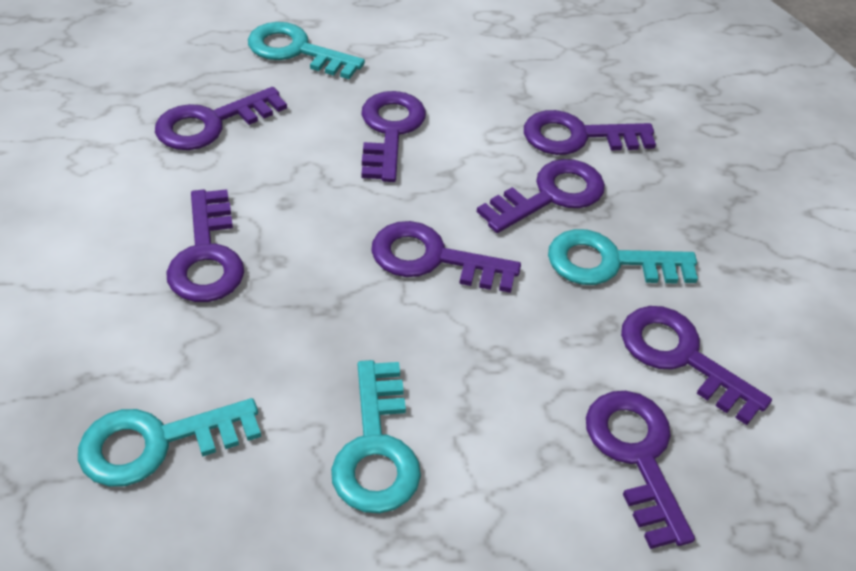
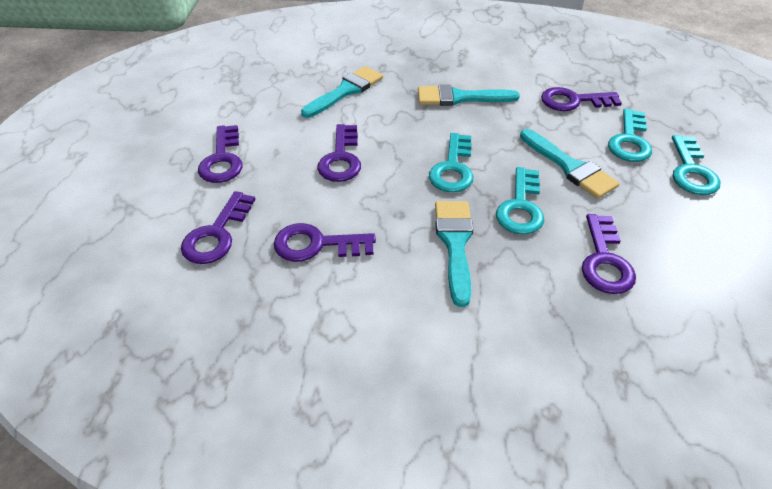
purple key: [155,87,287,150] [166,189,244,302] [361,91,426,182] [371,221,521,293] [477,159,605,233] [524,110,656,155] [586,391,695,549] [621,306,772,425] = 8 -> [181,191,256,264] [198,125,242,183] [274,223,376,262] [317,124,361,182] [541,87,622,111] [582,214,636,294] = 6
turquoise brush: none = 0 -> [301,66,383,118] [418,84,520,106] [435,201,473,307] [520,129,619,199] = 4

